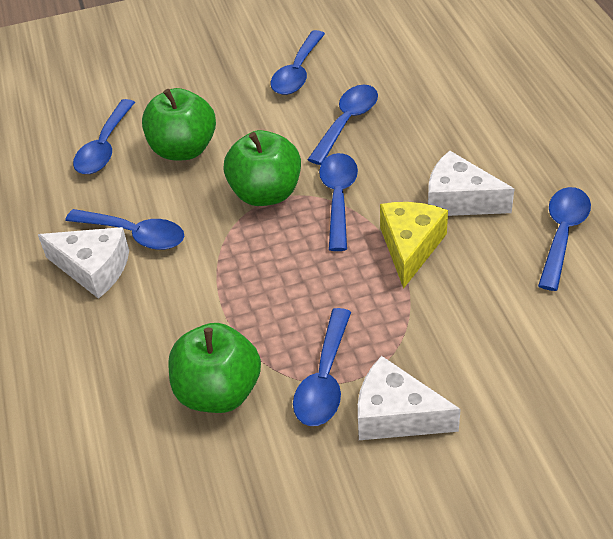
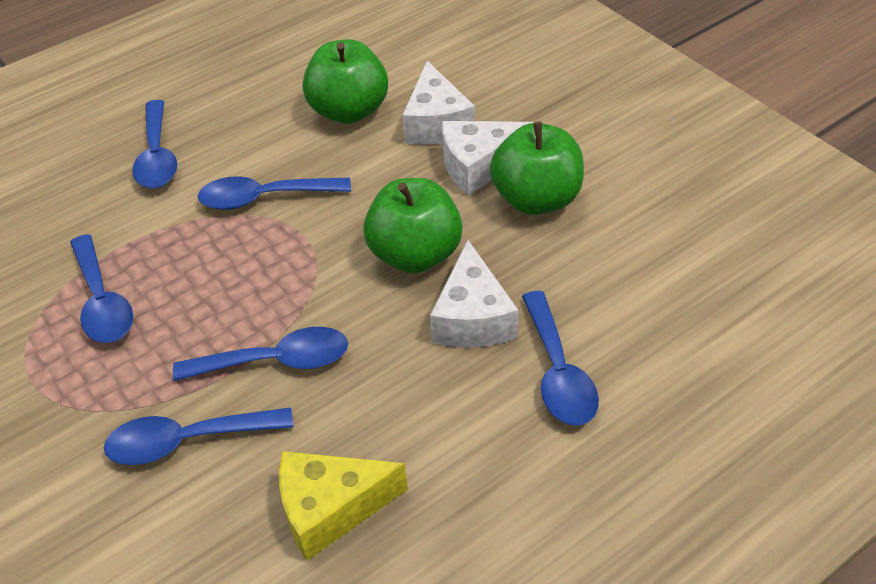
blue spoon: [65,209,184,250] [73,99,135,174] [271,30,325,95] [293,308,351,426] [307,85,378,165] [319,153,358,251] [538,187,591,291] = 7 -> [70,234,133,343] [104,407,294,465] [132,100,177,188] [173,327,348,381] [197,176,351,210] [522,291,599,425] = 6

